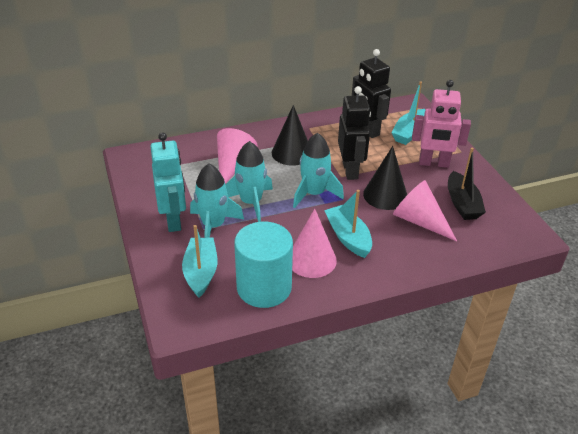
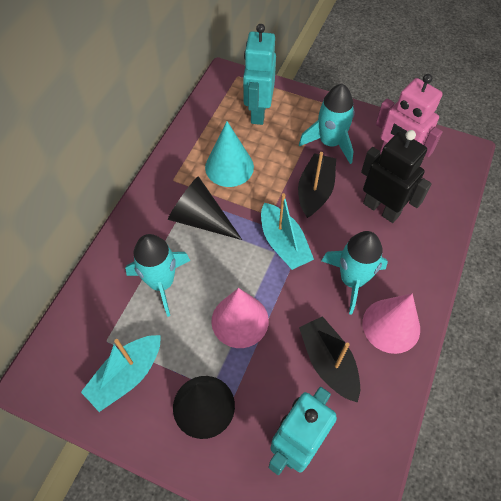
black boat: [448,148,486,220] = 1 -> [298,152,336,218] [299,316,360,403] = 2
black robot: [338,86,371,180] [352,49,391,138] = 2 -> [361,130,432,223] = 1
pink cone: [217,128,258,184] [292,209,337,278] [393,180,457,241] = 3 -> [212,288,269,348] [362,294,420,354] = 2
turquoise boat: [182,225,218,298] [324,190,372,258] [391,81,426,145] = 3 -> [81,335,161,412] [261,193,314,270] = 2
turquoise cone: none = 0 -> [205,121,254,187] = 1
turquoise cylinder: [234,222,293,308] = 1 -> none = 0
turquoise robot: [150,132,186,232] = 1 -> [243,24,276,125] [269,387,337,475] = 2

